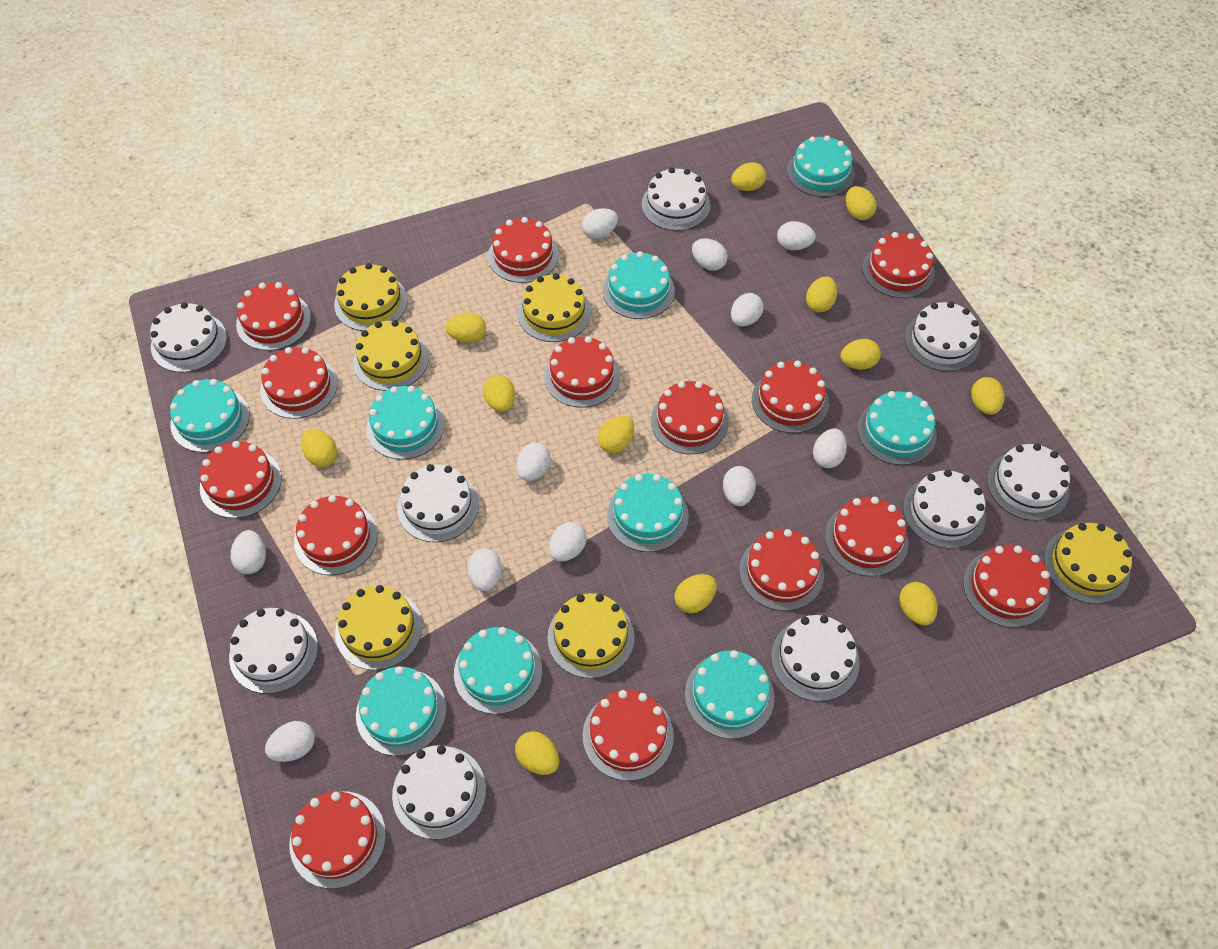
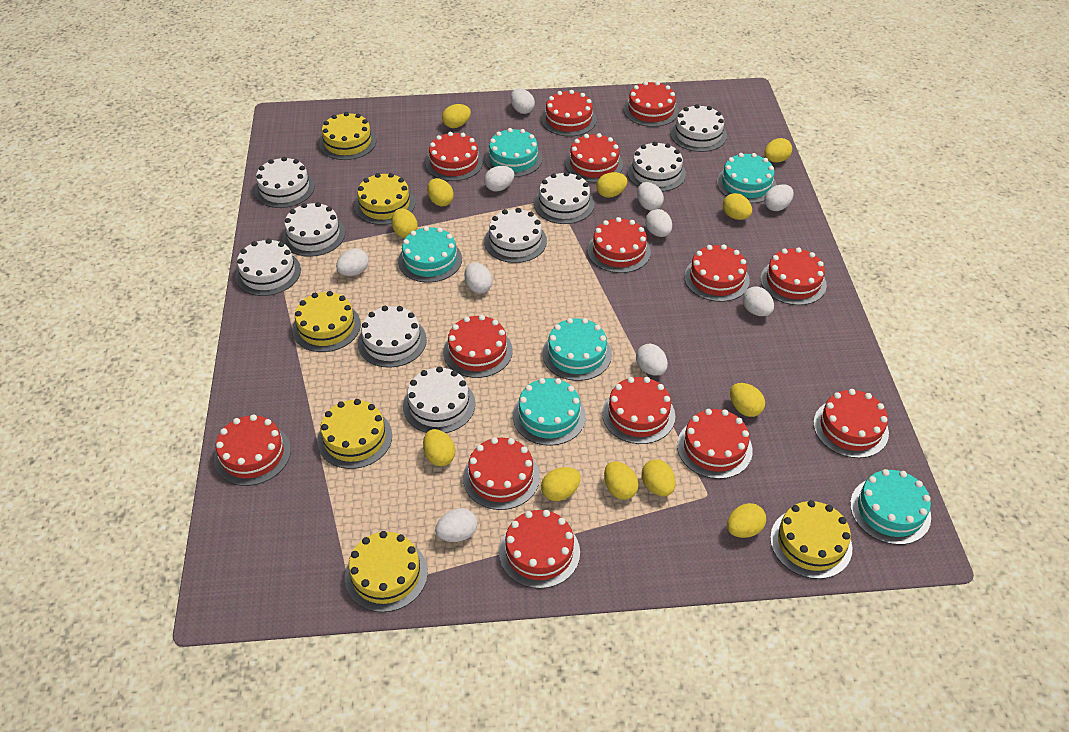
turquoise cake: [170,379,250,452] [356,666,447,756] [366,386,445,460] [454,627,542,714] [603,251,675,319] [607,474,689,552] [685,650,774,739] [787,135,855,197] [858,391,937,465] = 9 -> [398,226,462,283] [485,128,542,177] [513,378,586,446] [542,318,612,381] [717,153,776,203] [850,469,931,545] = 6
white egg: [231,530,266,574] [265,721,315,762] [467,548,502,591] [516,443,551,481] [549,522,587,562] [582,208,618,239] [692,239,728,271] [723,466,756,506] [731,293,764,326] [777,221,816,250] [813,428,847,468] = 11 -> [336,248,369,276] [435,508,477,542] [465,262,493,293] [484,166,514,192] [510,88,535,114] [636,344,668,376] [637,182,664,211] [645,209,672,237] [742,287,774,316] [764,184,794,211] = 10

